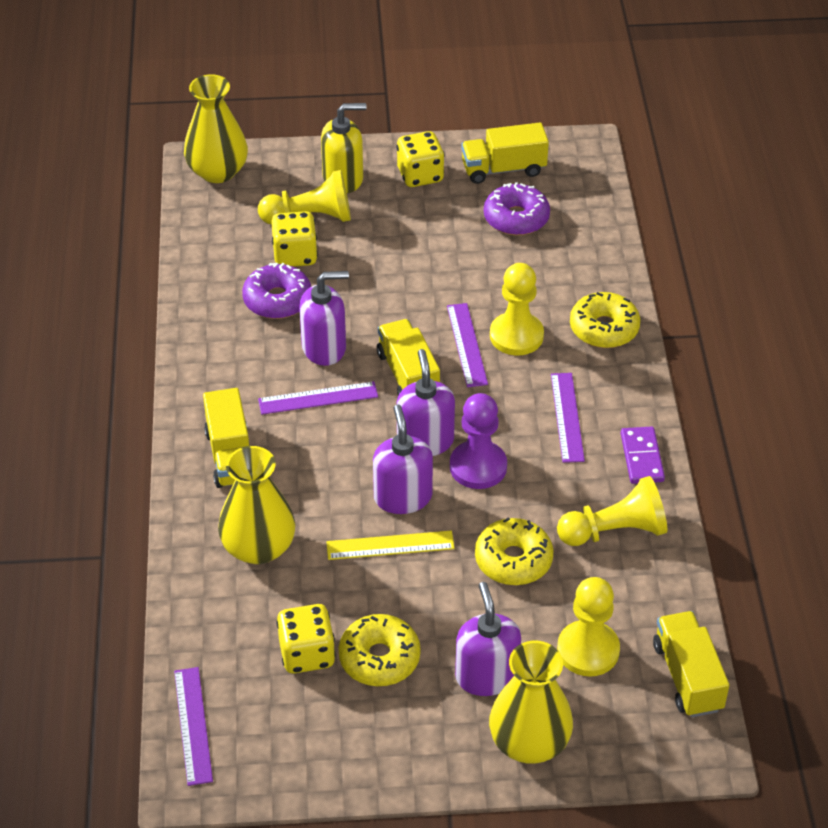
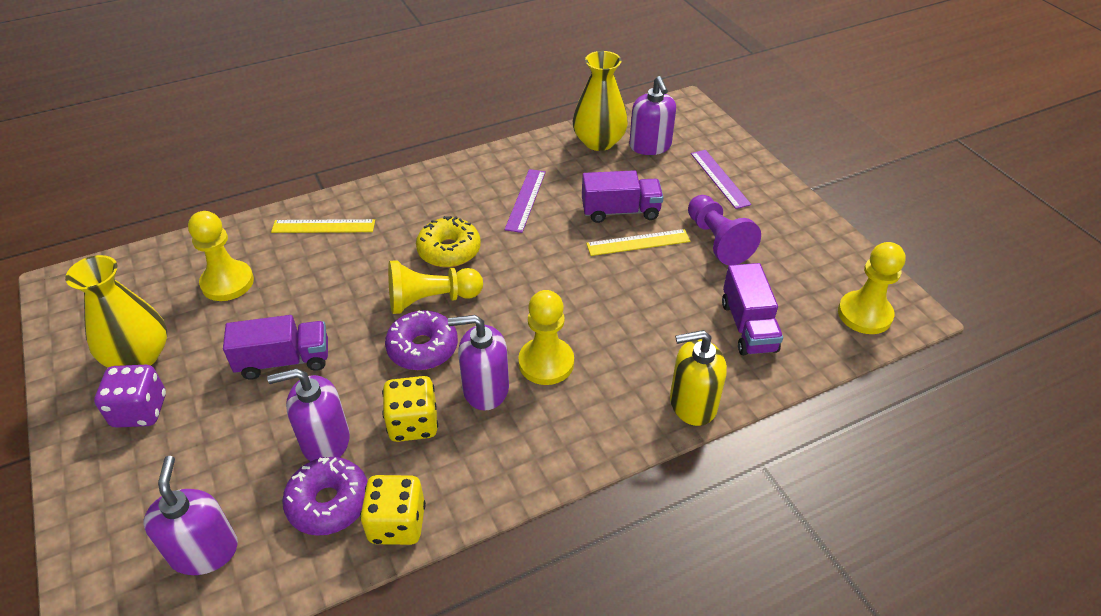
purple dice: none = 0 -> [94,365,166,428] = 1
purple domino: [621,427,665,484] = 1 -> none = 0
purple ruler: [174,667,213,786] [258,381,378,415] [447,303,488,387] [551,373,585,463] = 4 -> [505,169,546,233] [691,150,751,209] = 2
purple truck: none = 0 -> [223,315,328,380] [582,170,664,223] [722,263,783,356] = 3
yellow dice: [271,211,318,267] [276,604,336,674] [396,131,445,187] = 3 -> [360,475,426,545] [382,376,438,442] = 2
yellow donut: [338,614,421,686] [475,517,554,585] [570,292,641,348] = 3 -> [416,216,481,267] = 1
yellow ruler: [326,531,455,560] = 1 -> [271,219,375,233] [586,229,690,256] = 2
yellow truck: [203,388,249,488] [377,319,440,396] [461,122,549,184] [653,611,729,717] = 4 -> none = 0
yellow vase: [184,74,248,183] [218,446,296,564] [489,641,573,764] = 3 -> [65,255,167,368] [573,51,628,151] = 2

